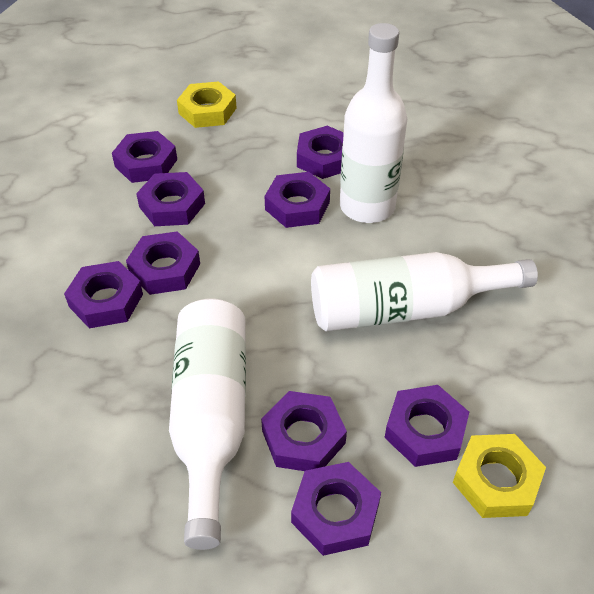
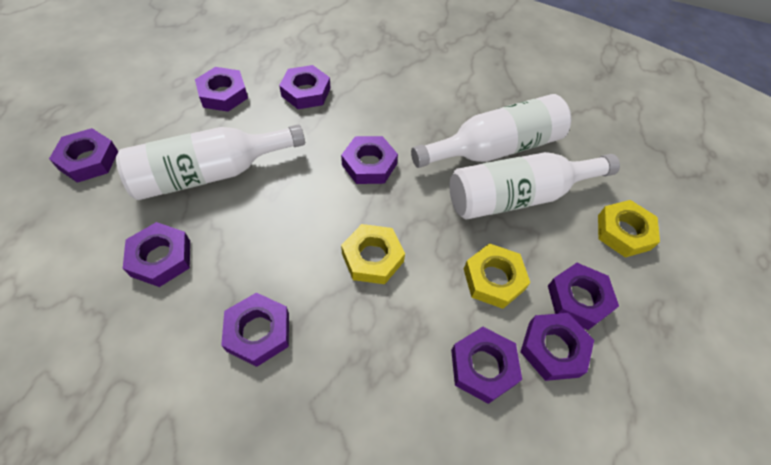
yellow nut: [177,81,237,128] [453,434,546,518] = 2 -> [341,224,405,284] [464,243,531,309] [598,200,660,258] = 3

